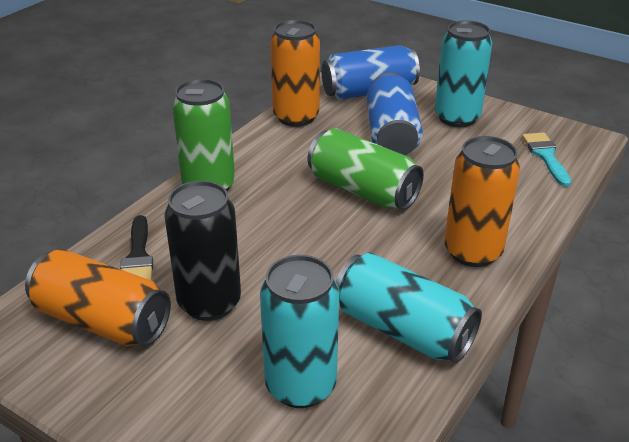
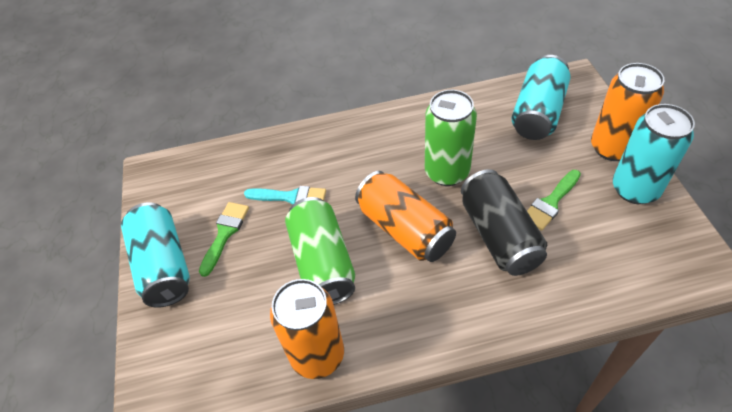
black brush: [120,215,153,281] = 1 -> none = 0
blue can: [321,45,420,100] [367,73,423,155] = 2 -> none = 0
green brush: none = 0 -> [199,202,249,277] [527,170,581,231] = 2

